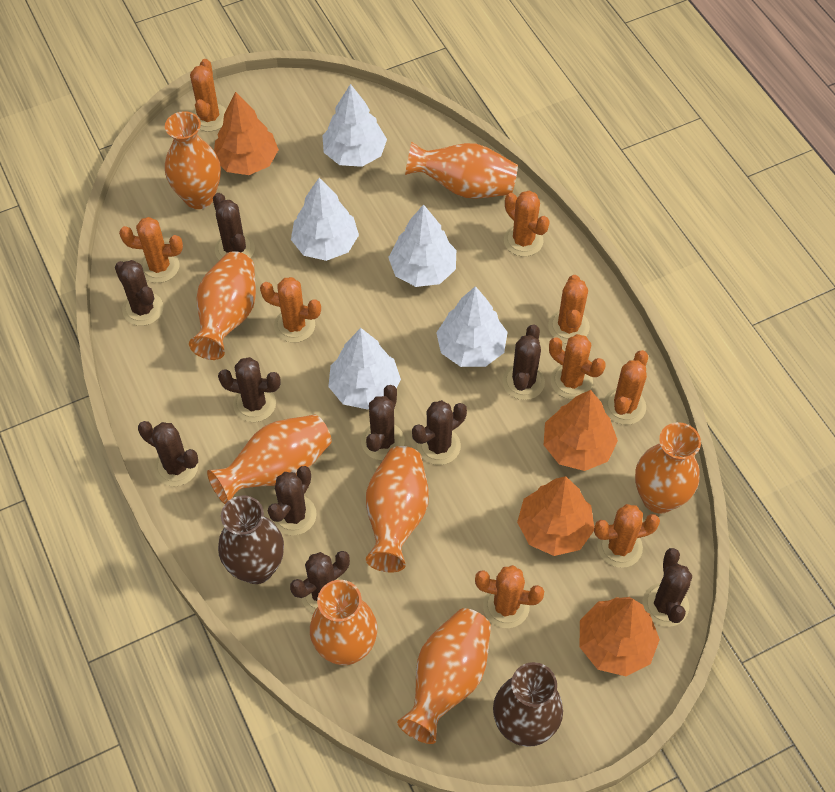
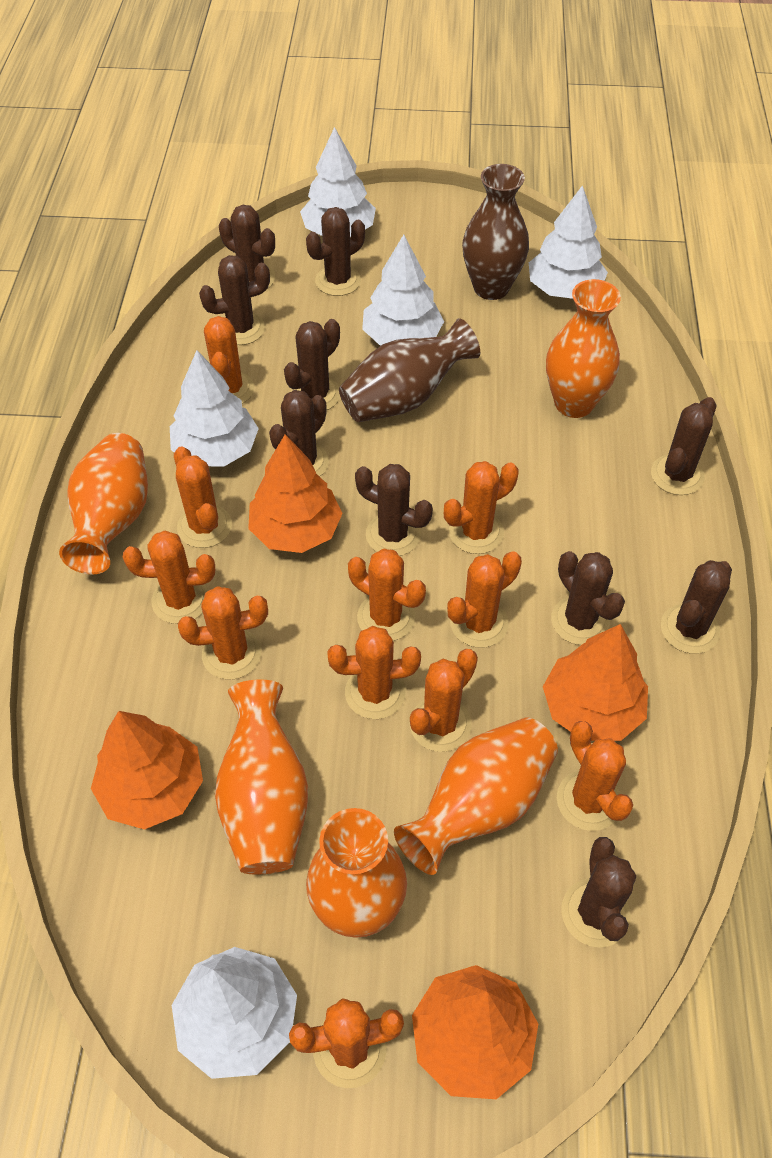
orange cactus: [119,217,183,283] [190,59,226,132] [260,277,321,343] [475,565,544,628] [504,191,550,257] [548,275,590,344] [549,334,606,399] [594,504,660,568] [603,350,648,425] = 9 -> [123,531,215,624] [174,446,232,548] [178,586,268,680] [204,316,254,404] [289,998,404,1088] [327,626,421,719] [348,549,426,641] [410,649,478,752] [444,461,519,554] [447,551,522,648] [557,721,633,831] = 11
orange vase: [165,111,221,209] [189,251,256,360] [207,415,332,504] [310,580,377,665] [366,446,429,573] [397,608,491,744] [405,141,518,199] [635,422,701,514] = 8 -> [59,433,148,575] [215,680,308,875] [306,808,407,938] [394,717,558,875] [546,279,621,418] = 5

